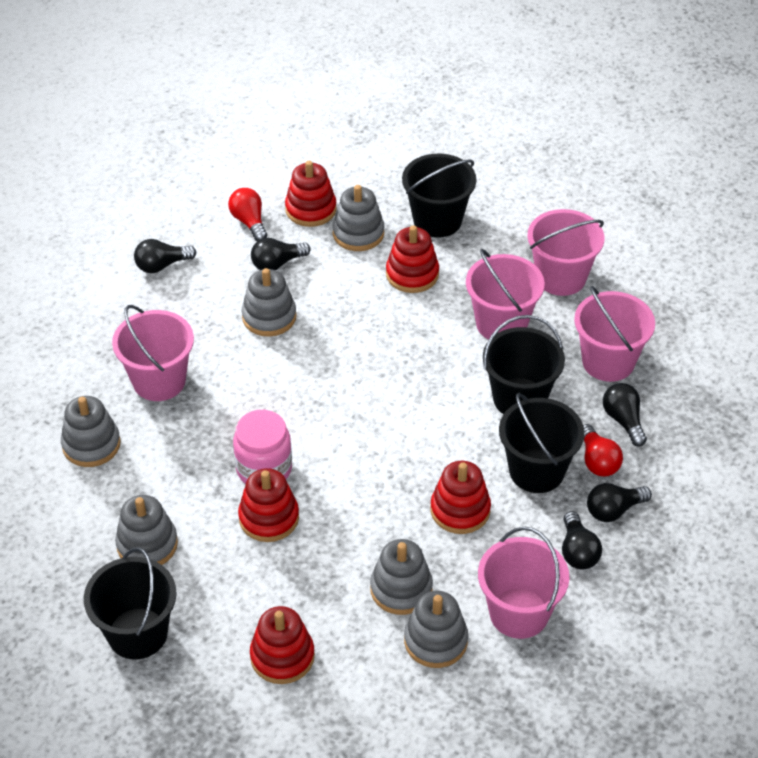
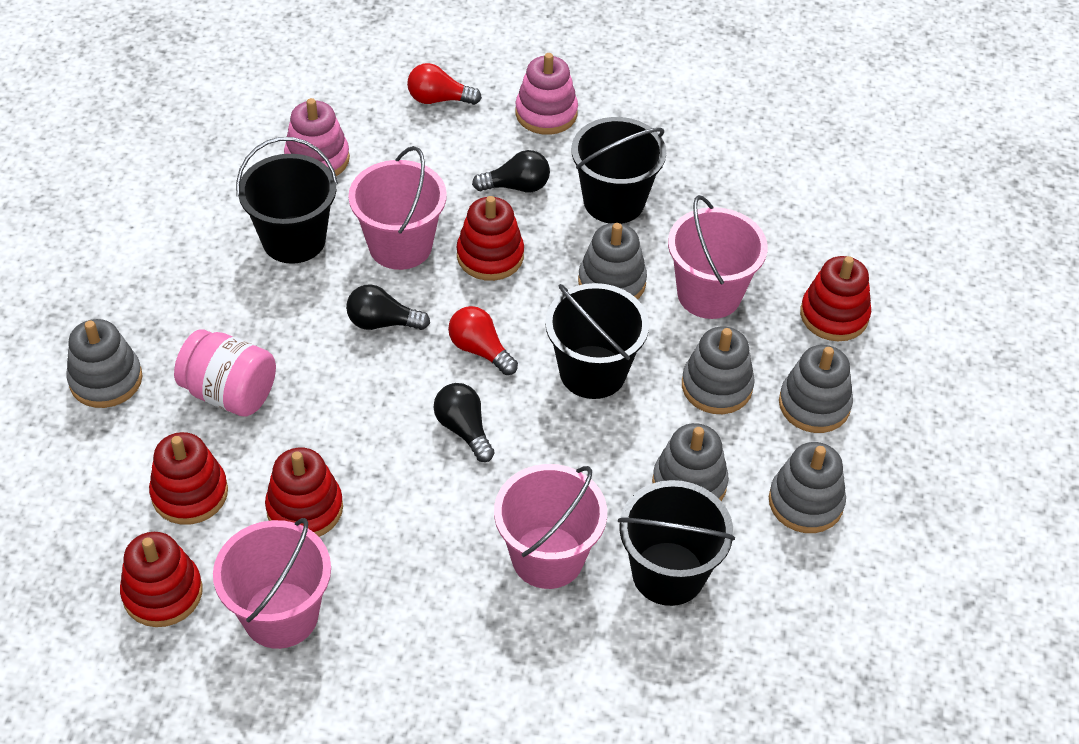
black light bulb: [134,239,196,273] [251,238,311,270] [562,511,602,570] [587,483,652,522] [603,383,647,447] = 5 -> [346,284,430,330] [434,383,494,462] [472,150,550,192] = 3
pink bucket: [112,305,194,401] [466,249,545,340] [478,527,570,639] [527,209,604,296] [574,286,655,382] = 5 -> [213,518,331,649] [348,146,447,270] [494,464,607,589] [668,195,768,319] = 4
pink stacking toy: none = 0 -> [284,98,350,176] [515,53,578,135] = 2

